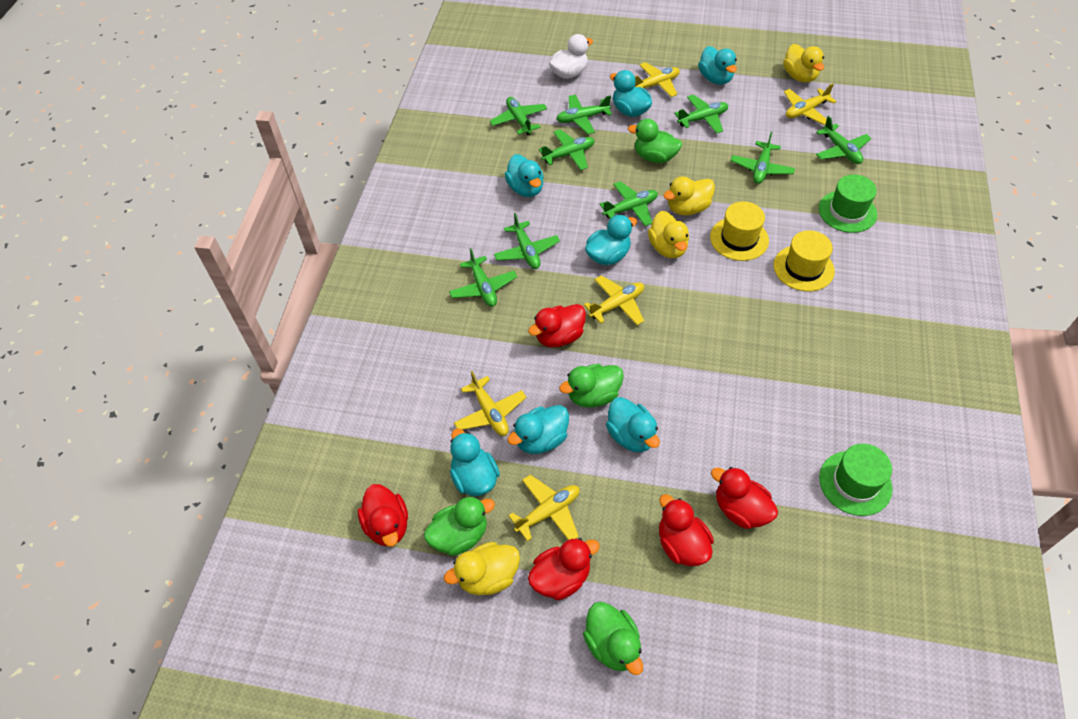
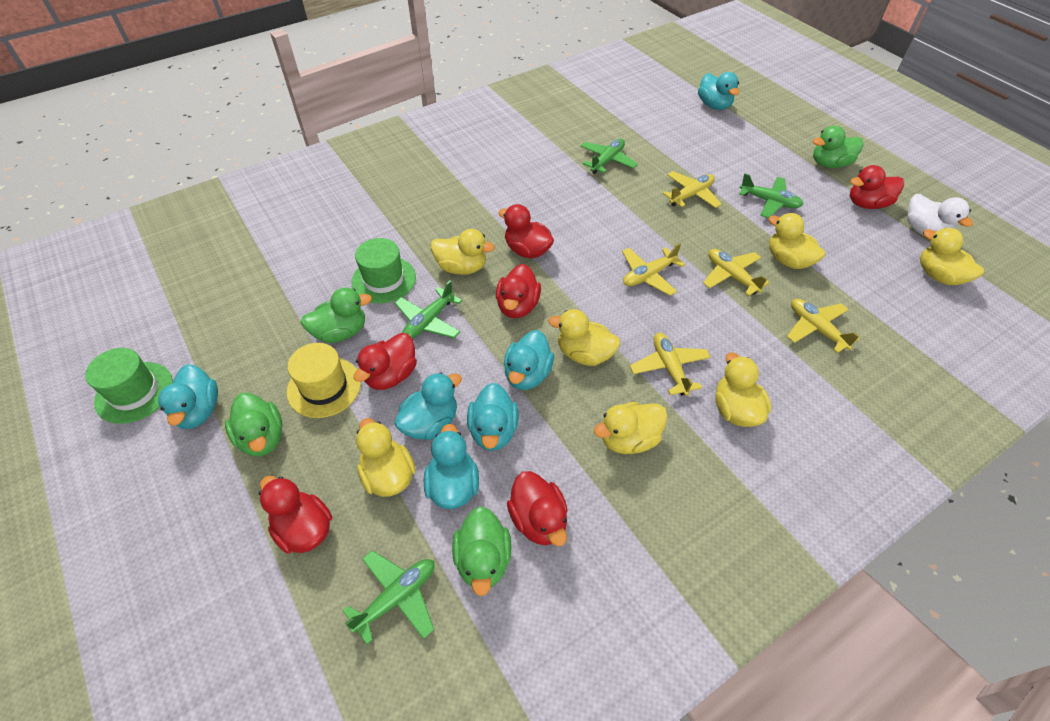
green plane: [449,248,517,307] [490,97,547,135] [494,213,560,269] [539,129,595,170] [556,95,612,134] [600,181,658,226] [674,95,728,134] [731,132,795,184] [816,116,872,164] = 9 -> [342,550,435,645] [395,280,462,339] [581,139,638,174] [739,173,803,218] = 4
red duck: [358,484,408,547] [528,304,586,347] [528,538,600,600] [659,494,714,566] [711,467,778,529] = 5 -> [259,476,332,554] [353,333,417,390] [496,264,541,318] [498,204,554,258] [507,471,568,546] [850,165,904,209] = 6
turquoise duck: [450,429,500,496] [504,154,544,197] [507,405,569,454] [585,215,637,265] [606,397,660,452] [610,70,652,117] [698,46,737,85] = 7 -> [158,364,218,429] [394,372,462,440] [424,424,479,509] [467,383,519,451] [504,330,554,390] [698,72,739,110] = 6
yellow duck: [444,542,520,595] [648,211,689,258] [663,176,715,215] [783,44,824,83] = 4 -> [356,418,416,497] [431,229,495,275] [548,309,620,366] [594,402,668,454] [715,352,771,427] [768,213,826,269] [920,228,984,285] = 7
yellow hat: [710,201,769,261] [774,230,835,292] = 2 -> [287,343,361,418] = 1

